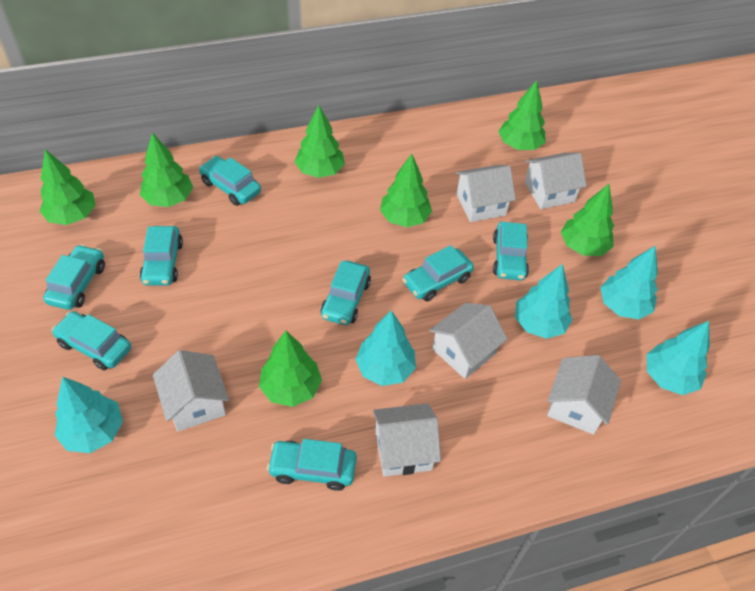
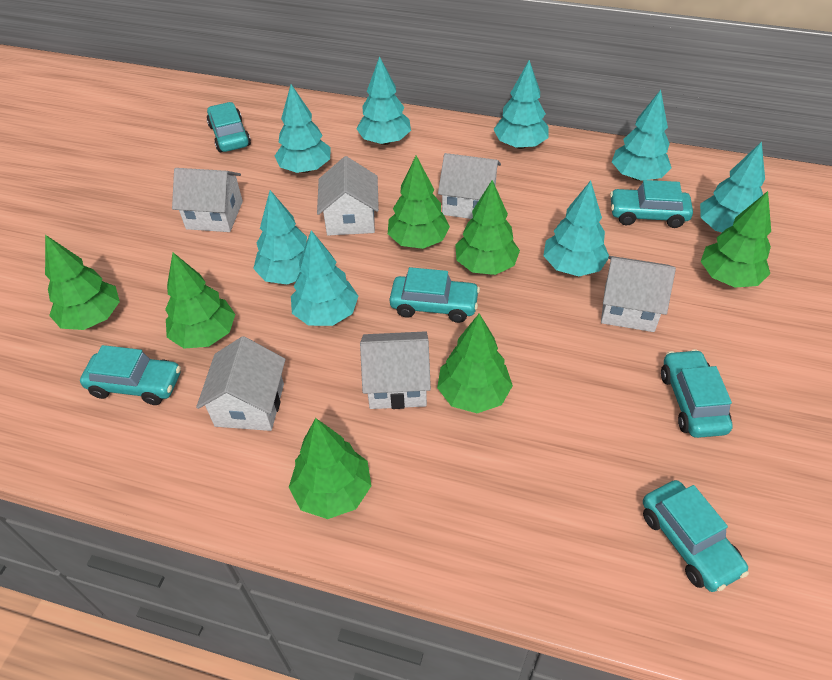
turquoise car: [43,244,105,310] [52,311,131,370] [140,226,183,285] [199,156,261,206] [267,439,357,491] [320,261,371,325] [402,245,474,301] [493,222,529,281] = 8 -> [80,345,181,405] [207,102,251,152] [390,267,480,323] [610,180,693,228] [643,480,749,592] [661,349,733,438] = 6
turquoise tree: [55,377,123,453] [355,310,416,386] [515,264,572,339] [600,246,658,319] [646,321,710,395] = 5 -> [253,190,307,284] [275,84,331,173] [291,230,358,326] [357,56,411,145] [494,60,549,149] [543,181,609,276] [612,90,672,181] [700,142,765,232] = 8

